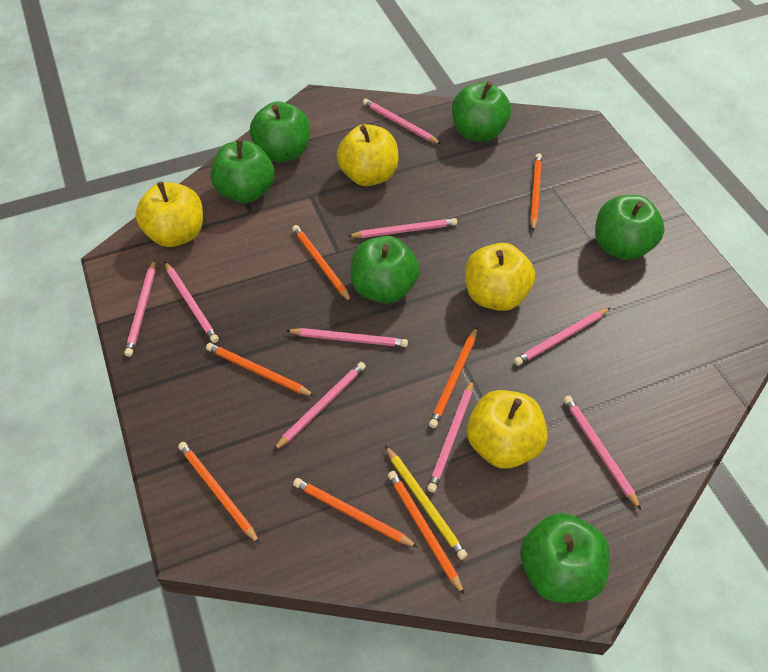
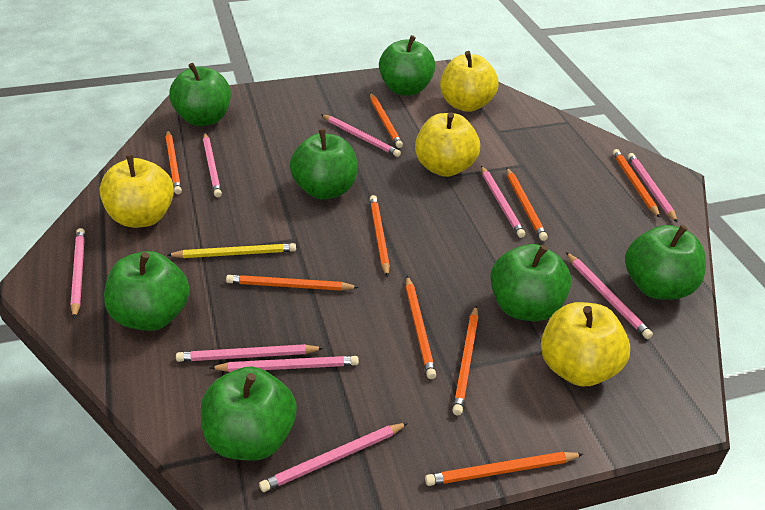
green apple: [210,139,275,203] [250,101,310,162] [350,236,420,304] [452,81,511,142] [520,513,610,603] [595,195,665,260] = 6 -> [104,251,190,331] [169,63,231,126] [201,366,297,461] [290,129,357,200] [379,35,435,96] [490,244,572,321] [625,225,706,300] = 7
orange pencil: [178,442,260,544] [206,343,315,396] [292,225,352,303] [293,478,418,547] [388,471,465,595] [429,327,477,428] [530,153,542,231] = 7 -> [166,131,182,194] [226,275,359,291] [370,93,403,148] [370,195,390,277] [406,276,436,379] [425,452,583,486] [452,306,478,415] [507,168,548,241] [613,149,660,218] = 9

